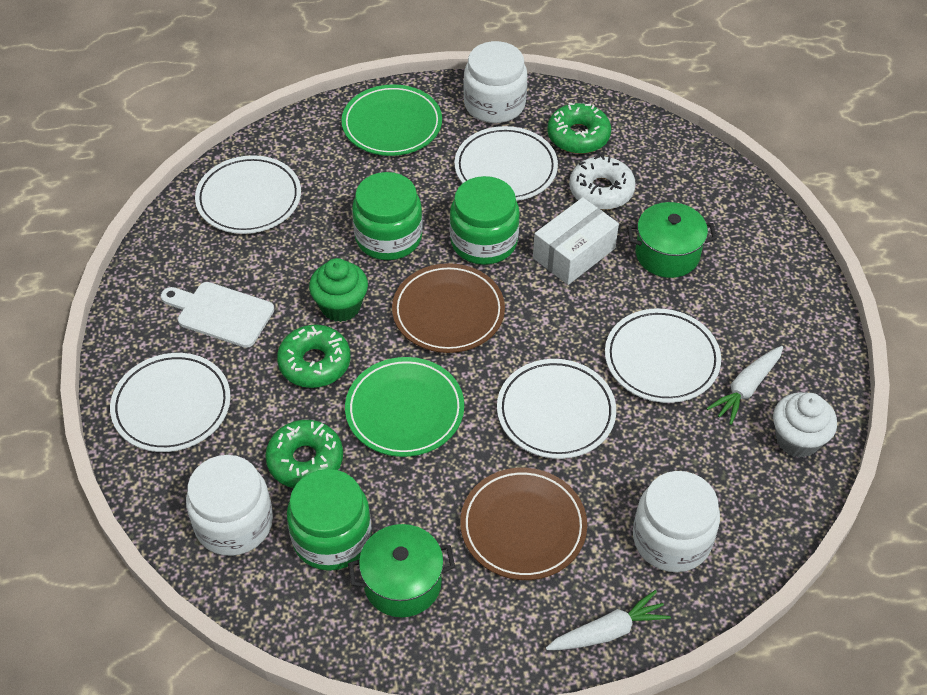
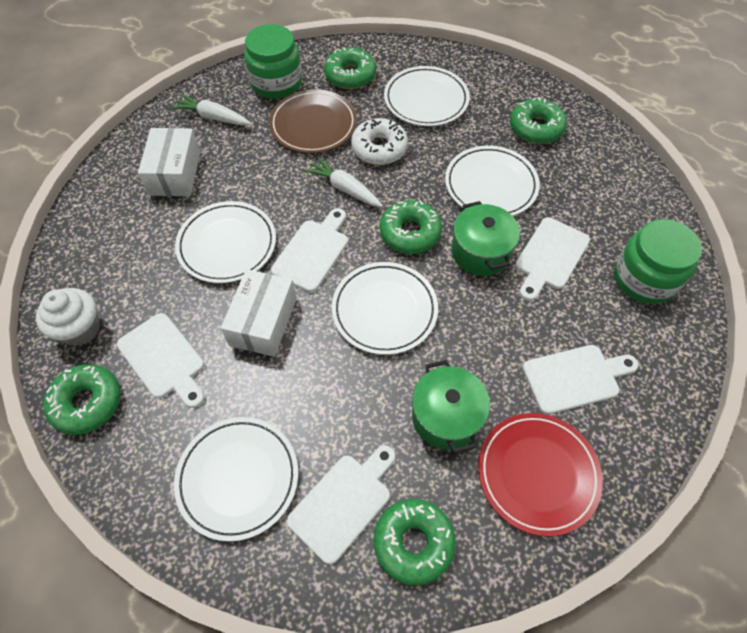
brown plate: [392,263,505,353] [460,468,587,580] = 2 -> [269,89,357,153] = 1
green cupcake: [309,258,368,322] = 1 -> none = 0
green donut: [265,420,343,488] [277,325,351,388] [547,103,611,154] = 3 -> [43,364,121,435] [324,47,376,89] [374,499,456,586] [380,200,442,254] [510,97,567,144] = 5
green jar: [287,469,372,571] [352,172,423,260] [450,176,520,265] = 3 -> [244,24,302,99] [614,219,702,304] = 2
green plate: [342,84,442,156] [345,357,464,457] = 2 -> none = 0
red plate: none = 0 -> [478,413,603,536] = 1
white box: [533,197,619,285] = 1 -> [138,128,200,196] [221,269,297,357] = 2
white cutting board: [161,282,274,348] = 1 -> [117,313,204,408] [271,208,348,292] [287,445,395,564] [515,217,590,301] [523,345,638,415] = 5
white jar: [186,455,273,556] [464,41,527,123] [633,471,720,572] = 3 -> none = 0

